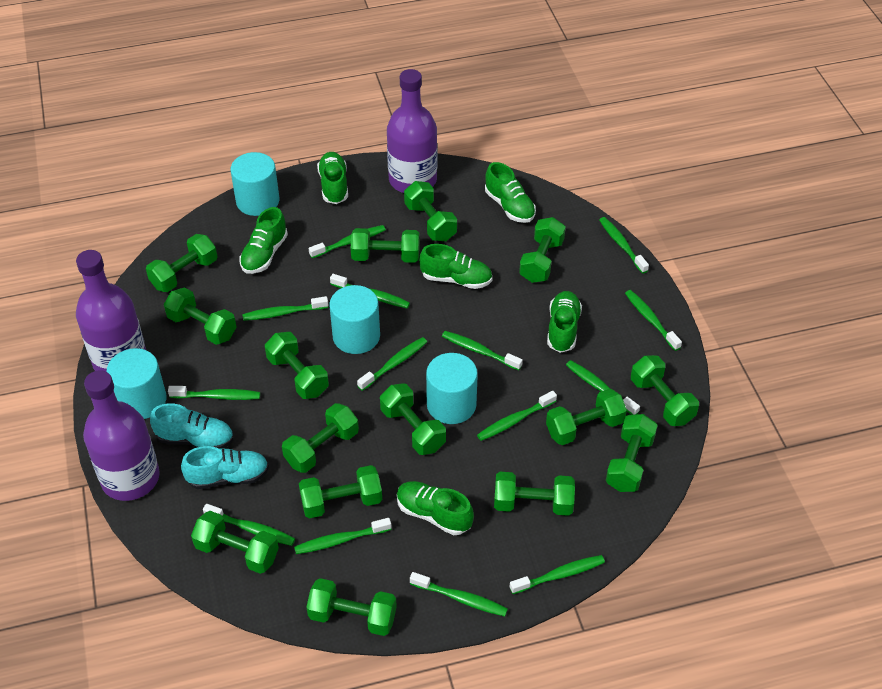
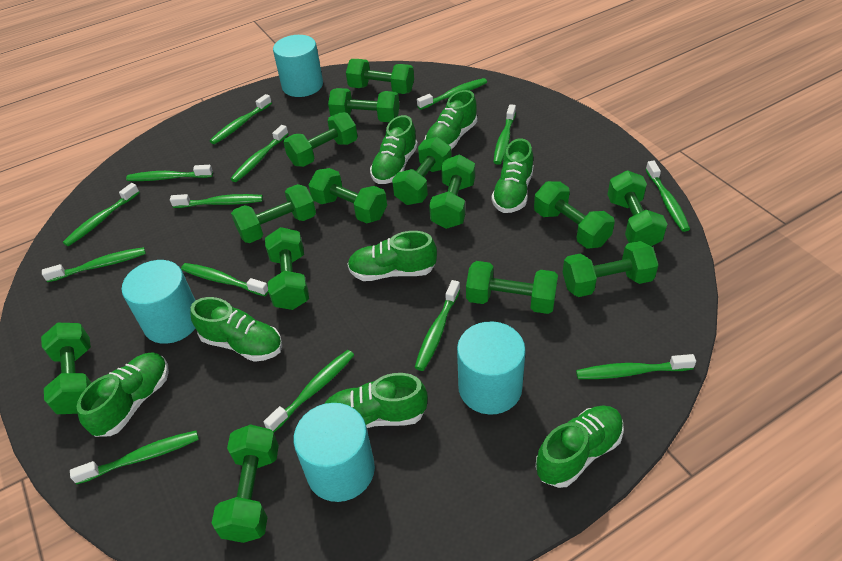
green dumbbell: [146,234,217,292] [164,287,236,345] [191,511,279,574] [265,332,329,399] [282,403,359,473] [299,465,382,518] [306,578,397,636] [351,228,420,263] [380,383,446,455] [404,181,457,241] [494,472,575,516] [519,217,566,283] [546,388,627,445] [606,414,658,492] [631,355,699,426] = 15 -> [41,323,91,414] [212,424,279,543] [231,184,316,243] [265,227,309,310] [283,112,358,167] [309,168,387,223] [328,88,399,122] [346,59,414,94] [392,137,452,205] [429,154,475,229] [466,261,558,314] [534,181,615,249] [563,241,658,297] [607,170,667,246] = 14
green shoe: [240,207,288,274] [317,152,348,204] [397,481,474,535] [419,244,492,289] [485,162,536,223] [547,291,582,353] = 6 -> [76,352,169,437] [190,297,282,362] [324,373,428,428] [348,231,437,281] [370,115,418,184] [425,90,477,150] [491,138,534,213] [535,406,624,488] = 8
purple bottle: [76,250,146,372] [83,370,160,501] [387,69,437,193] = 3 -> none = 0
turquoise shoe: [150,403,234,449] [181,446,269,489] = 2 -> none = 0

